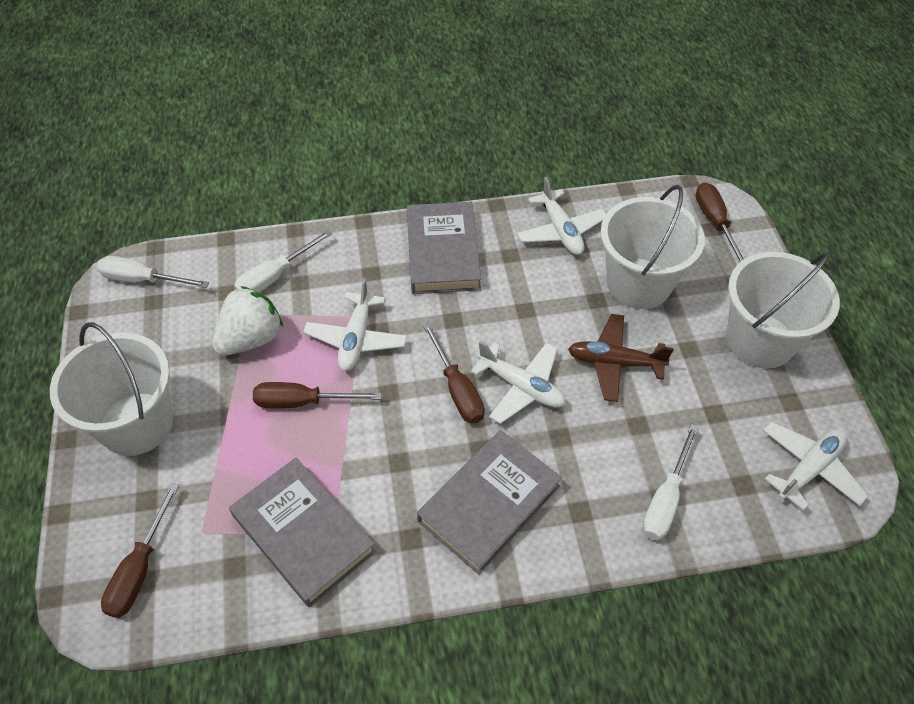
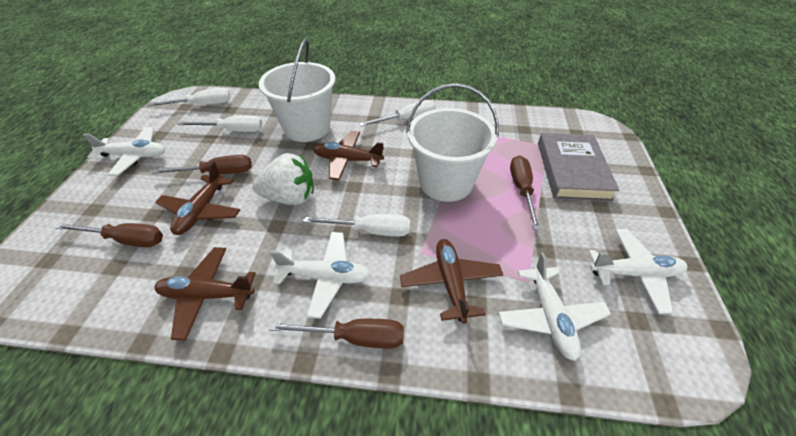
brown plane: [568,314,674,402] = 1 -> [154,247,256,341] [155,162,240,235] [313,131,384,180] [400,239,503,324] = 4
grey book: [229,458,376,607] [407,202,481,294] [417,430,562,574] = 3 -> [538,133,620,201] = 1
white bucket: [50,322,173,456] [600,185,705,309] [726,252,840,369] = 3 -> [259,39,335,142] [406,83,499,202] = 2
white screwdriver: [97,256,209,288] [234,230,332,292] [642,424,699,540] = 3 -> [147,88,231,106] [177,116,263,132] [302,214,410,237] [359,100,436,126] = 4

